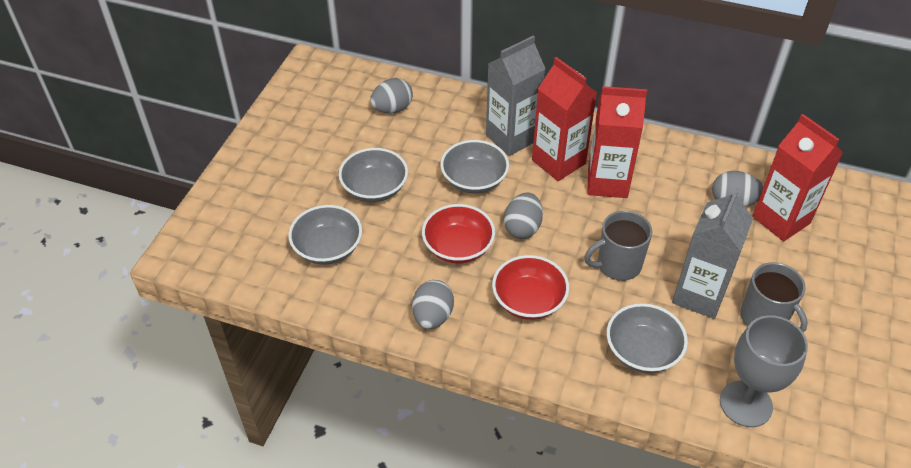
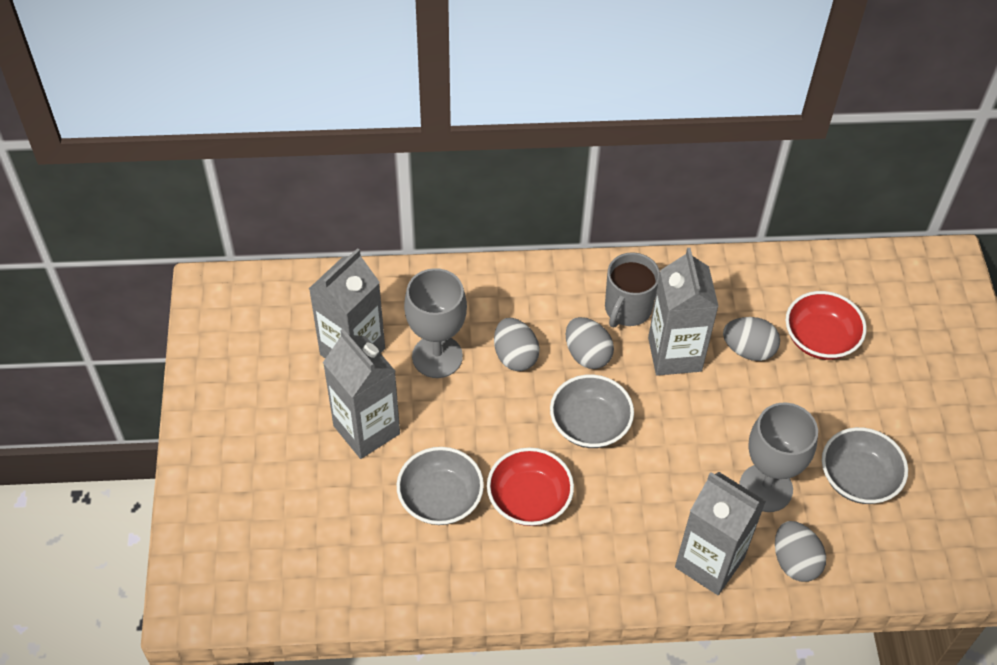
grey bowl: [288,205,362,265] [339,148,408,202] [440,140,509,194] [607,303,688,373] = 4 -> [397,447,484,525] [550,374,634,448] [822,427,908,504] = 3
grey carton: [486,35,545,156] [672,188,753,319] = 2 -> [309,248,385,358] [323,329,400,459] [648,248,719,376] [675,472,766,595] = 4
grey goblet: [720,315,808,427] = 1 -> [404,268,467,378] [739,402,818,512] = 2
grey mug: [584,211,652,281] [740,262,808,333] = 2 -> [605,252,660,328] = 1
red carton: [532,57,597,181] [588,86,647,198] [753,114,843,241] = 3 -> none = 0

